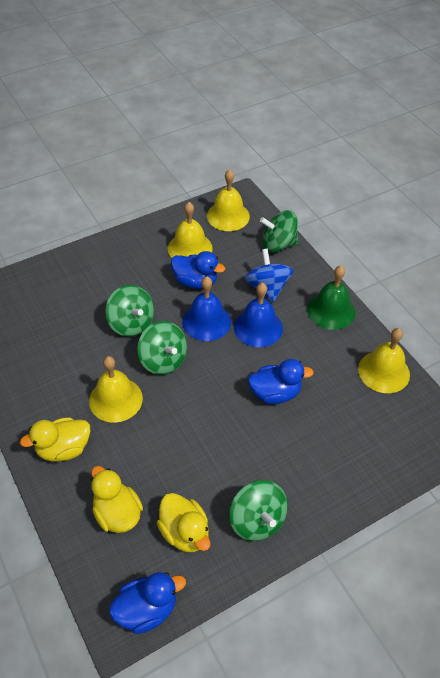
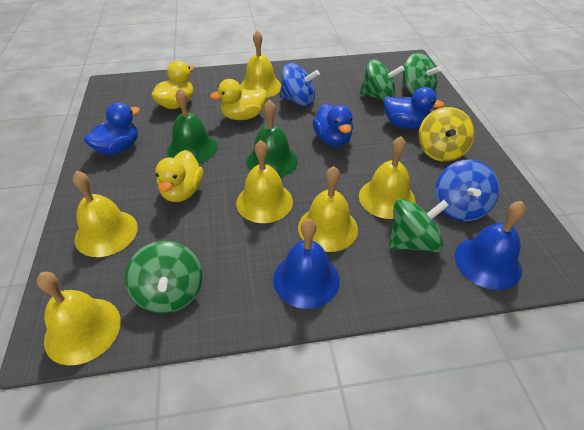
blue spinning top: [244,249,294,302] = 1 -> [280,63,320,106] [435,160,499,221] = 2
green bell: [307,266,355,330] = 1 -> [167,88,218,164] [246,100,298,177] = 2
yellow bell: [89,356,143,423] [168,202,213,258] [207,169,250,231] [358,328,410,393] = 4 -> [37,272,121,365] [73,171,138,257] [236,140,293,223] [240,30,281,98] [298,166,358,252] [359,136,416,219] = 6
yellow spinning top: none = 0 -> [419,107,475,162] = 1

